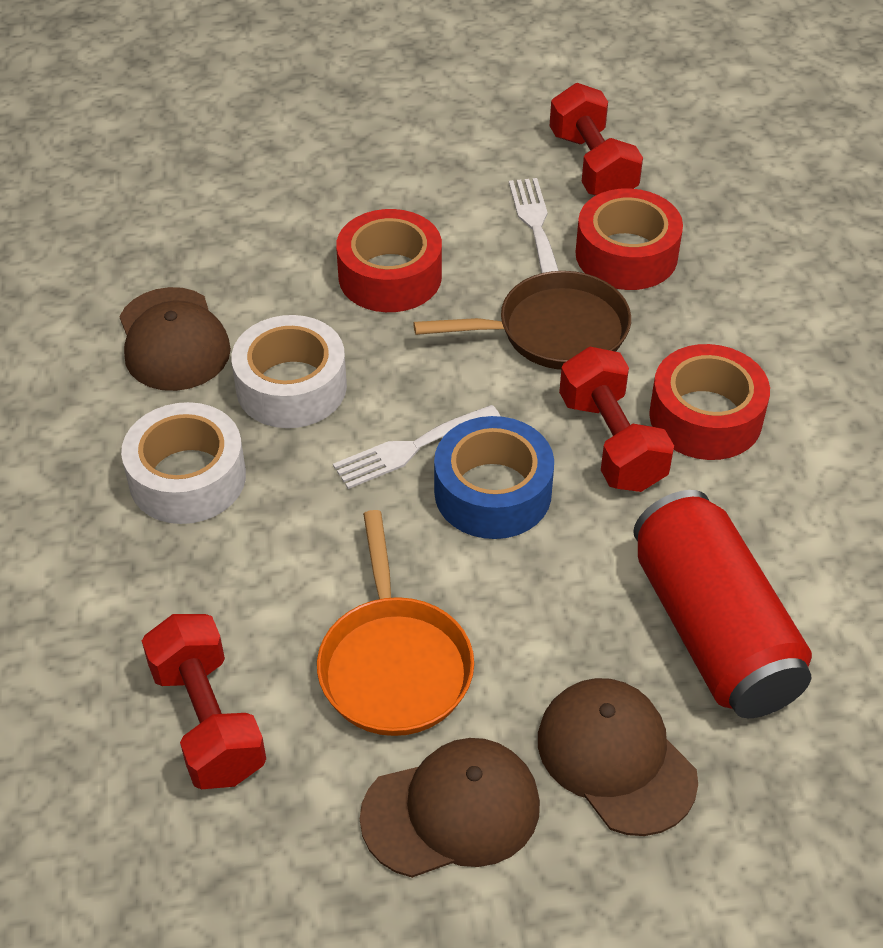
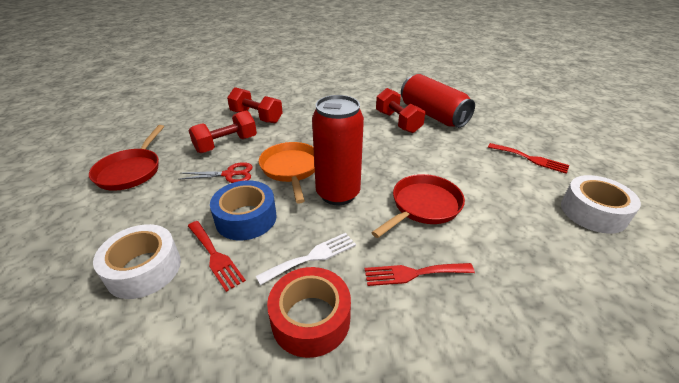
brown cap: [119,287,231,391] [360,738,540,878] [538,678,698,836] = 3 -> none = 0
brown pan: [413,271,631,370] = 1 -> none = 0
red can: [633,490,812,718] = 1 -> [312,95,364,205] [401,74,475,128] = 2
red fork: none = 0 -> [188,221,246,292] [365,263,475,286] [488,143,569,174] = 3
red pan: none = 0 -> [89,125,164,191] [371,174,465,238] = 2
red scissors: none = 0 -> [178,162,253,183] = 1
red tape: [336,209,442,312] [575,188,683,290] [649,344,770,460] = 3 -> [267,267,351,358] = 1
white fork: [333,405,501,489] [509,178,559,273] = 2 -> [256,233,356,285] = 1

